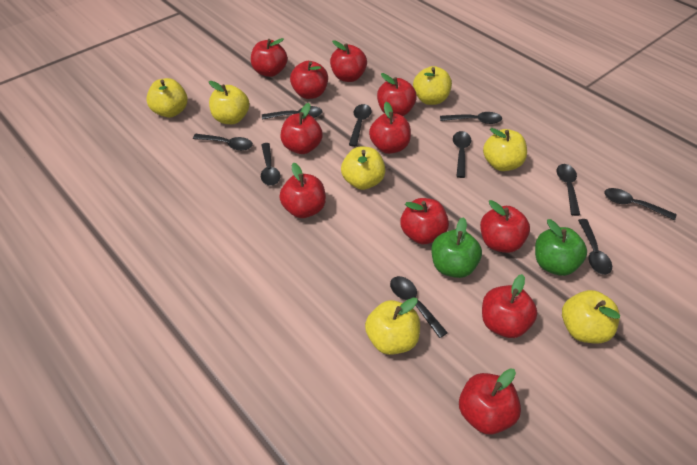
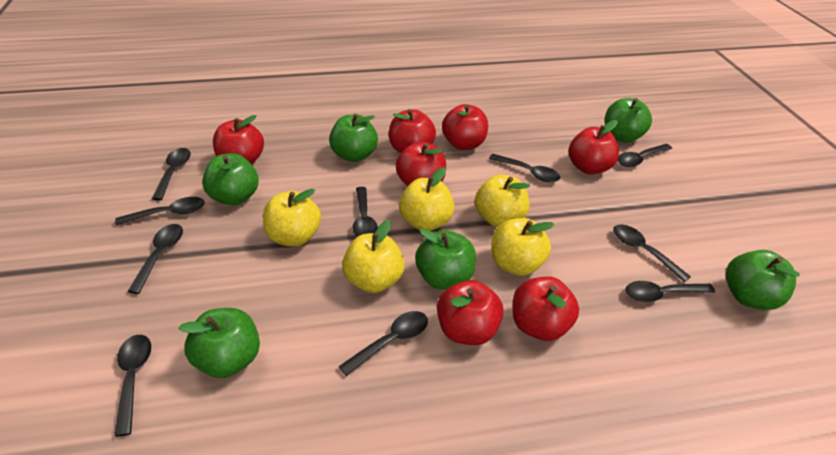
green apple: [431,217,482,278] [535,219,587,276] = 2 -> [178,308,260,378] [202,153,259,205] [329,114,378,162] [415,229,476,289] [605,98,652,143] [726,250,800,310] = 6
red apple: [251,38,288,77] [279,163,326,218] [280,103,323,154] [290,61,328,99] [330,40,367,82] [369,102,411,154] [377,73,417,116] [400,198,449,244] [459,368,521,434] [480,200,530,253] [482,274,537,338] = 11 -> [213,115,264,164] [389,109,436,153] [396,142,446,187] [437,280,504,345] [442,104,488,150] [512,277,579,341] [569,120,619,174] = 7
yellow apple: [146,78,188,118] [209,81,249,124] [341,147,386,190] [365,297,420,355] [413,66,452,105] [483,128,527,171] [562,290,620,343] = 7 -> [263,189,321,246] [342,220,405,293] [399,167,455,231] [475,174,530,227] [491,218,555,276] = 5

